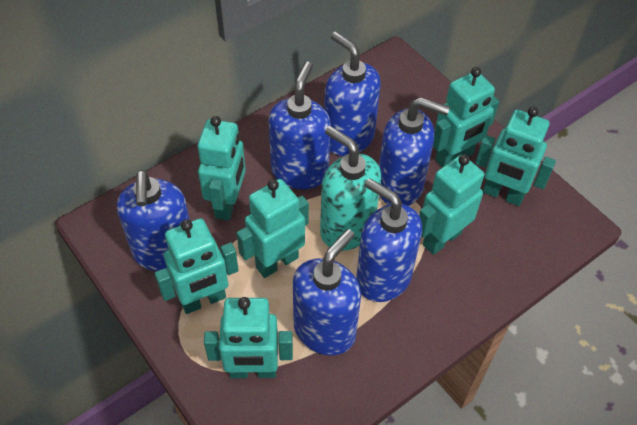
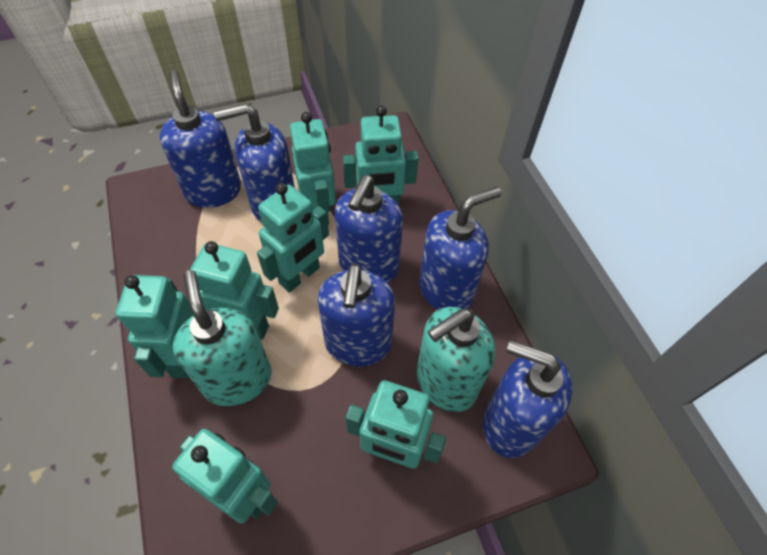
turquoise soap dispenser: [320,126,381,251] = 1 -> [173,270,272,406] [417,307,495,412] = 2

